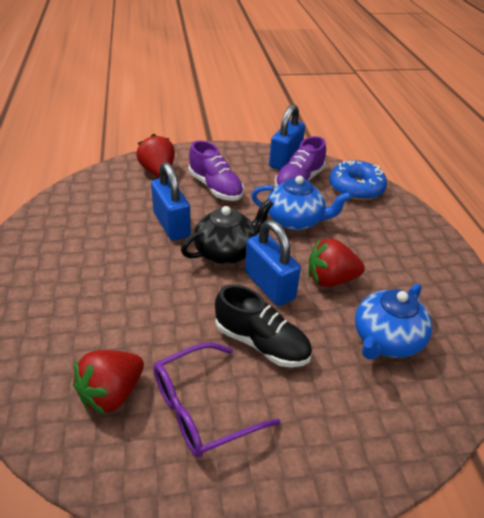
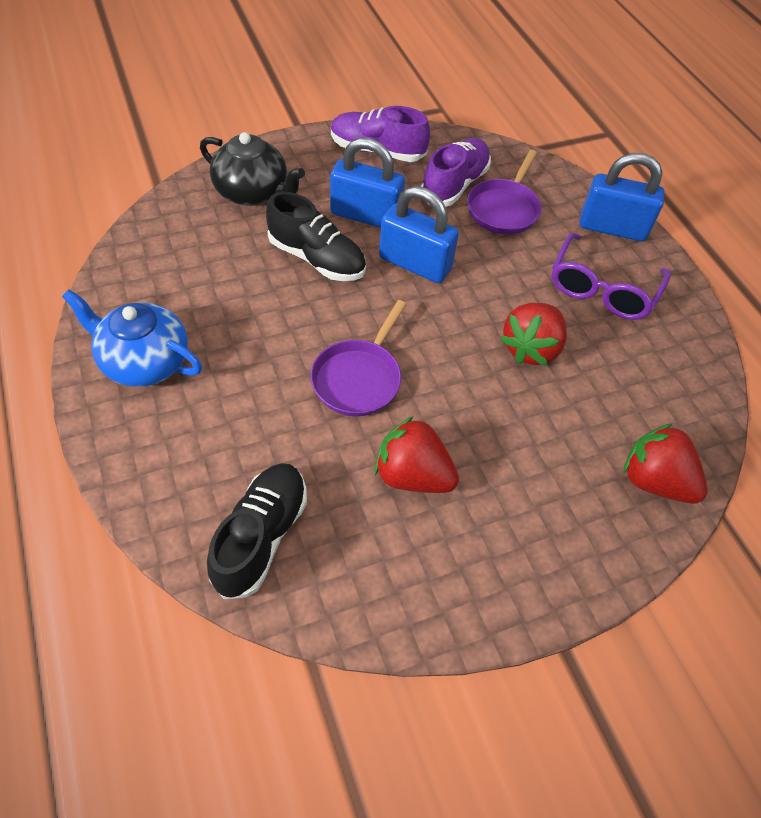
black shoe: [215,285,312,367] = 1 -> [207,463,307,599] [266,192,366,281] = 2
blue donut: [329,160,387,200] = 1 -> none = 0
blue teapot: [251,176,351,230] [355,284,432,359] = 2 -> [62,290,202,387] = 1
purple pan: none = 0 -> [311,300,407,416] [467,150,542,235] = 2

